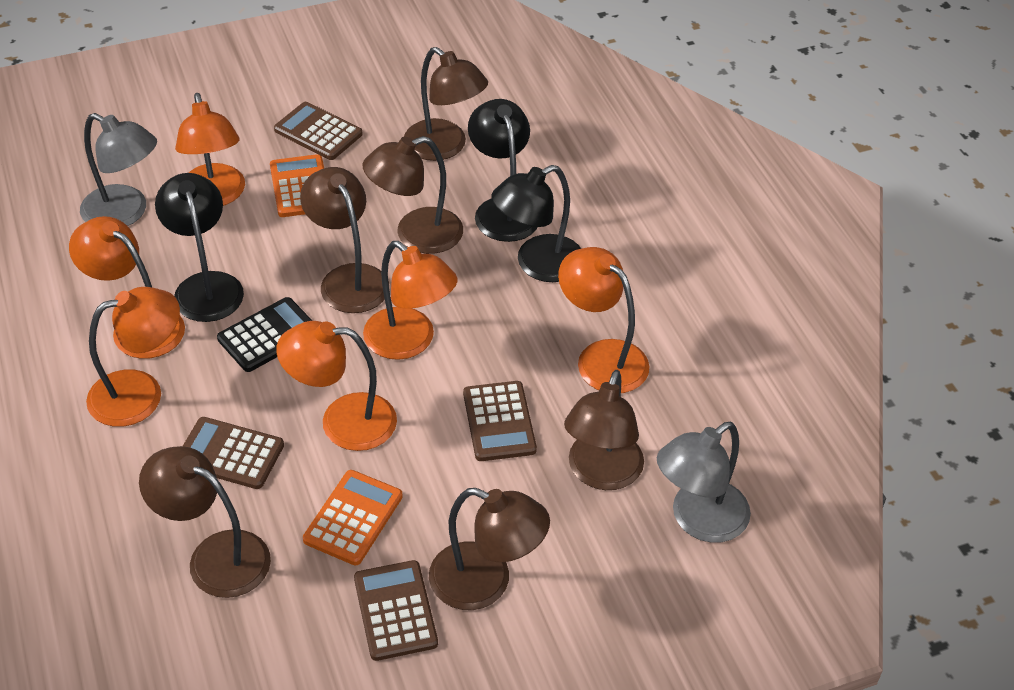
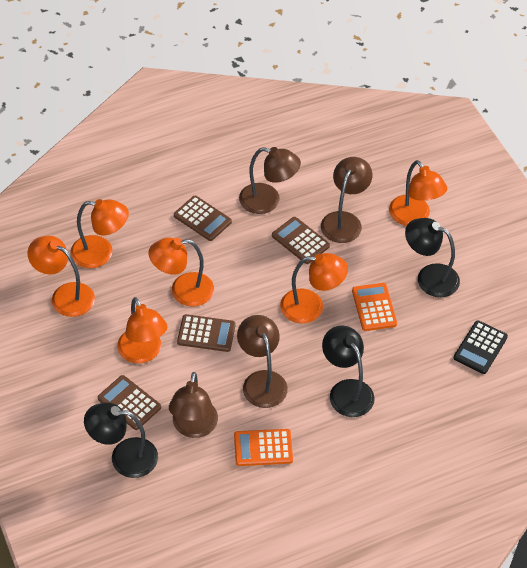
brown lamp: [139,446,271,598] [300,167,389,313] [362,136,463,254] [404,47,488,161] [429,488,550,610] [564,370,644,490] = 6 -> [169,372,218,438] [237,315,288,408] [239,147,301,214] [321,157,372,243] = 4
grey lamp: [80,113,157,226] [657,422,751,543] = 2 -> none = 0

